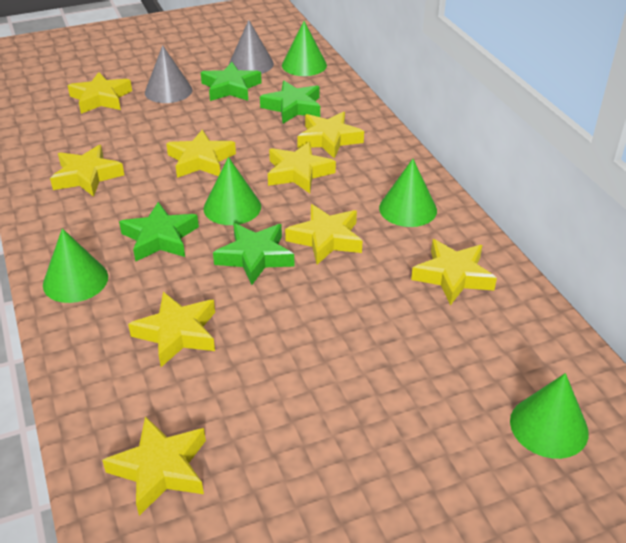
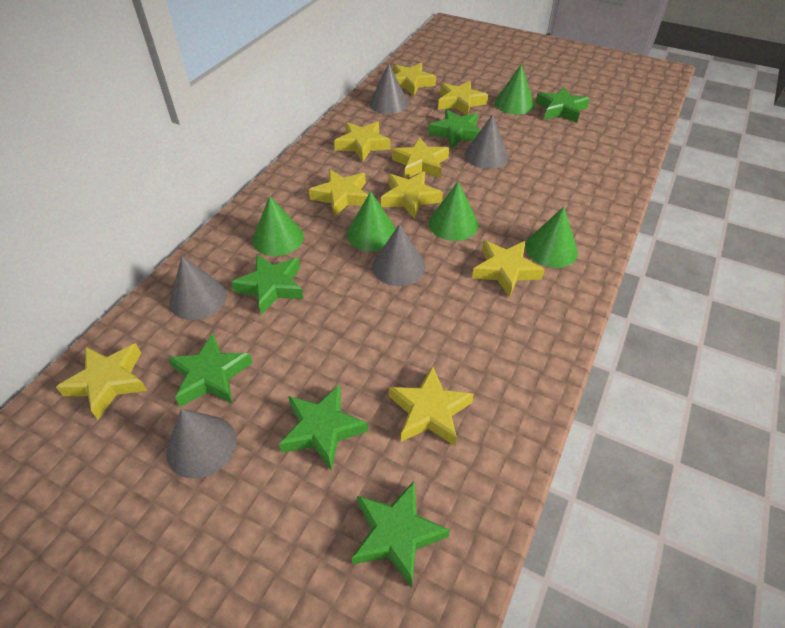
green star: [119,202,199,261] [201,62,262,101] [213,223,294,285] [260,81,320,124] = 4 -> [168,333,253,407] [231,255,304,315] [279,385,368,471] [352,481,450,588] [428,109,481,149] [535,87,590,123] = 6
grey cone: [145,45,192,103] [229,20,274,74] = 2 -> [166,408,236,479] [169,256,227,320] [369,64,409,114] [372,224,426,286] [465,114,509,169] = 5

